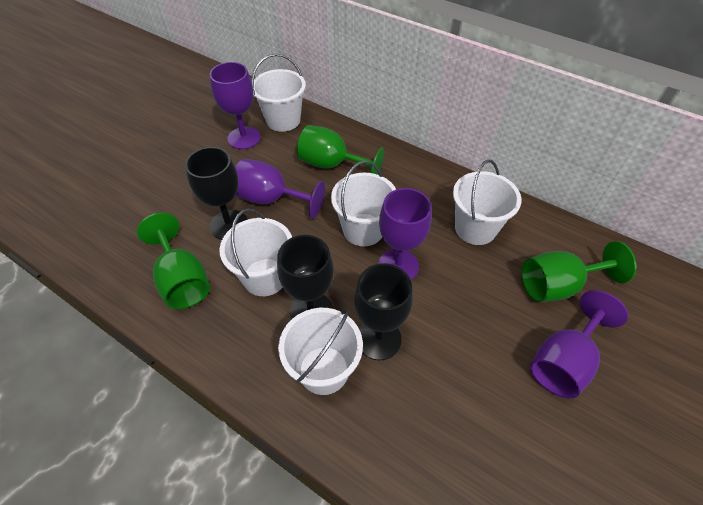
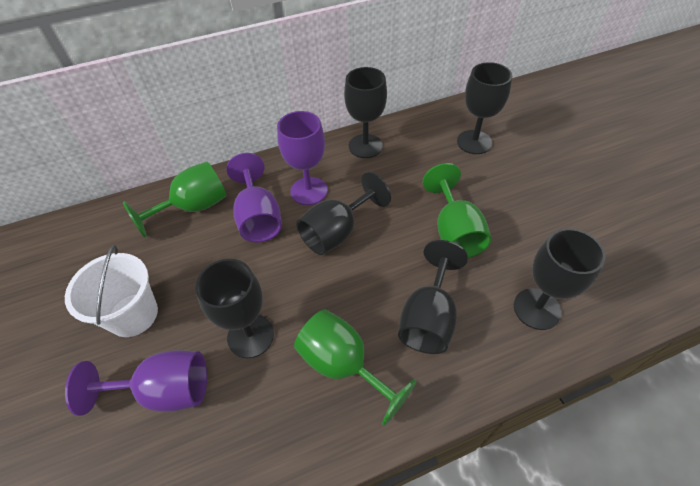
black goblet: [185,147,248,240] [277,235,334,319] [354,263,413,360] = 3 -> [195,259,274,358] [296,172,391,255] [344,67,387,158] [398,240,468,354] [457,62,512,154] [514,228,606,330] = 6
purple goblet: [209,62,261,149] [236,159,325,219] [378,188,432,280] [530,290,628,399] = 4 -> [65,350,207,416] [226,153,282,242] [277,111,327,205] = 3
white bucket: [220,209,292,296] [251,54,306,132] [278,308,363,395] [331,161,396,246] [453,159,522,245] = 5 -> [65,245,158,337] = 1

